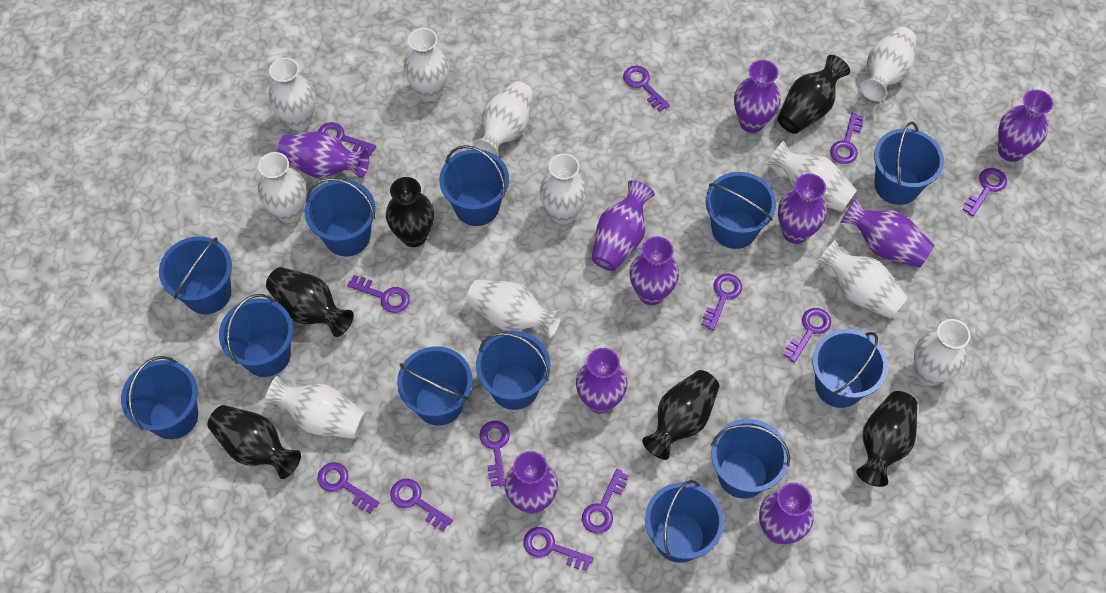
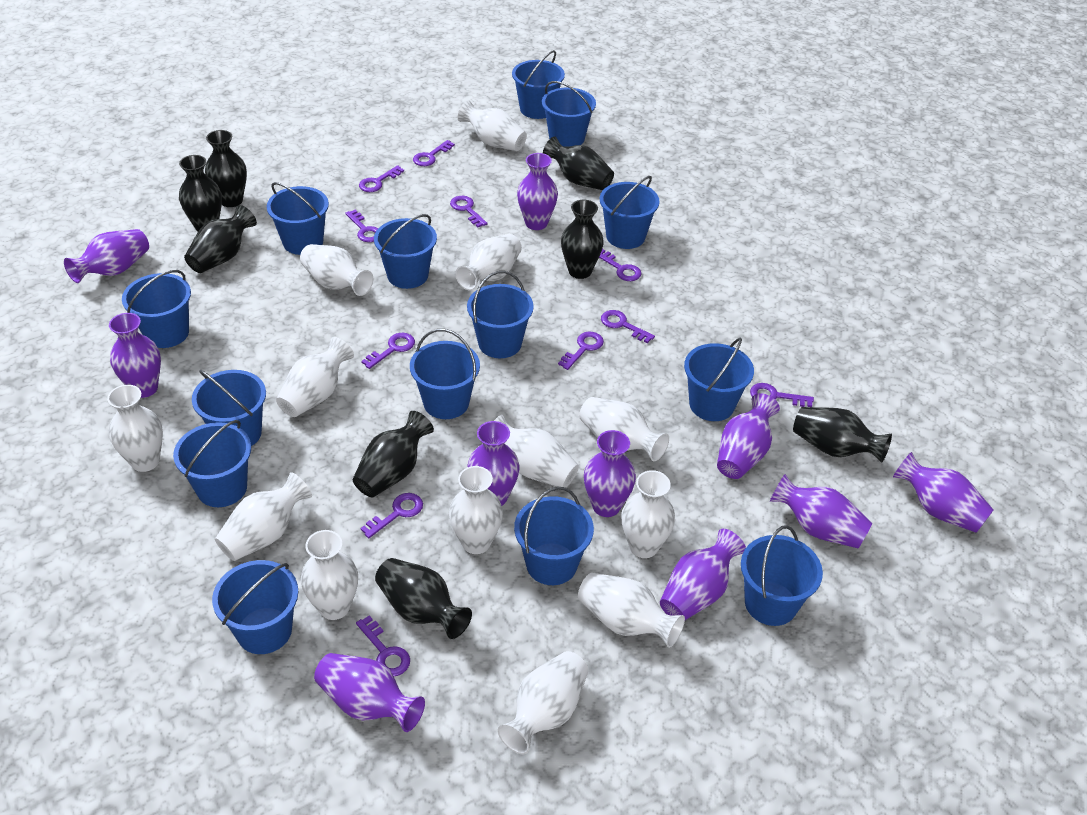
black vase: [207,405,301,479] [266,267,354,337] [386,177,434,247] [642,370,719,460] [778,55,850,134] [857,391,917,487] = 6 -> [179,155,222,231] [184,205,257,273] [205,130,247,207] [353,411,434,497] [375,558,472,639] [543,136,614,190] [561,200,604,279] [793,407,892,463] = 8
blue bucket: [121,356,198,439] [159,236,232,314] [219,294,293,377] [305,178,376,257] [397,347,473,426] [439,145,509,226] [476,331,551,410] [645,480,724,563] [706,172,776,249] [711,419,790,499] [812,329,888,408] [874,121,944,205] = 12 -> [122,270,191,348] [173,420,251,507] [192,370,266,446] [212,560,298,654] [267,182,329,255] [374,214,437,289] [410,329,480,419] [467,271,534,358] [512,50,565,119] [514,487,594,585] [542,81,596,147] [600,176,660,249] [684,338,754,421] [741,525,823,626] = 14
purple key: [317,462,379,513] [318,122,376,156] [347,275,410,313] [390,478,453,531] [479,421,510,487] [523,527,593,571] [582,469,629,534] [623,66,670,112] [702,274,742,331] [784,308,831,363] [830,112,864,164] [962,168,1007,217] = 12 -> [345,210,378,242] [356,616,410,676] [359,165,404,192] [360,493,423,538] [361,333,415,369] [413,140,455,166] [450,196,488,227] [558,332,604,370] [599,249,642,281] [601,310,655,343] [750,383,814,407] = 11
white vase: [258,152,307,223] [264,376,366,439] [269,58,316,131] [404,28,449,101] [467,279,562,338] [472,81,533,157] [540,153,588,224] [767,140,857,212] [817,240,908,319] [860,27,916,101] [914,319,970,386] = 11 -> [107,385,163,472] [215,472,312,561] [276,337,354,417] [300,244,373,296] [301,530,358,620] [449,466,503,554] [455,234,522,291] [458,100,527,151] [494,415,579,488] [498,651,588,754] [578,573,685,648] [579,397,669,461] [621,470,675,558] = 13

